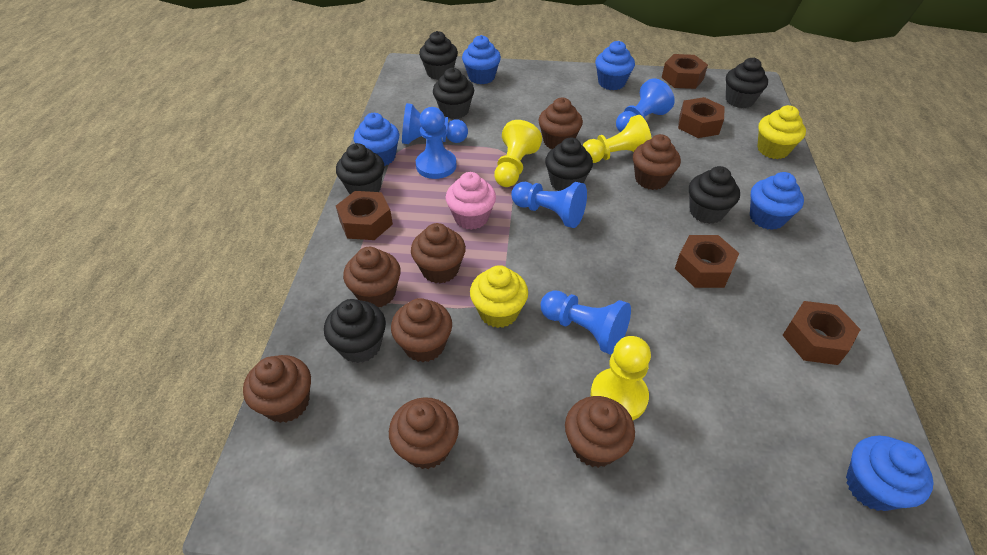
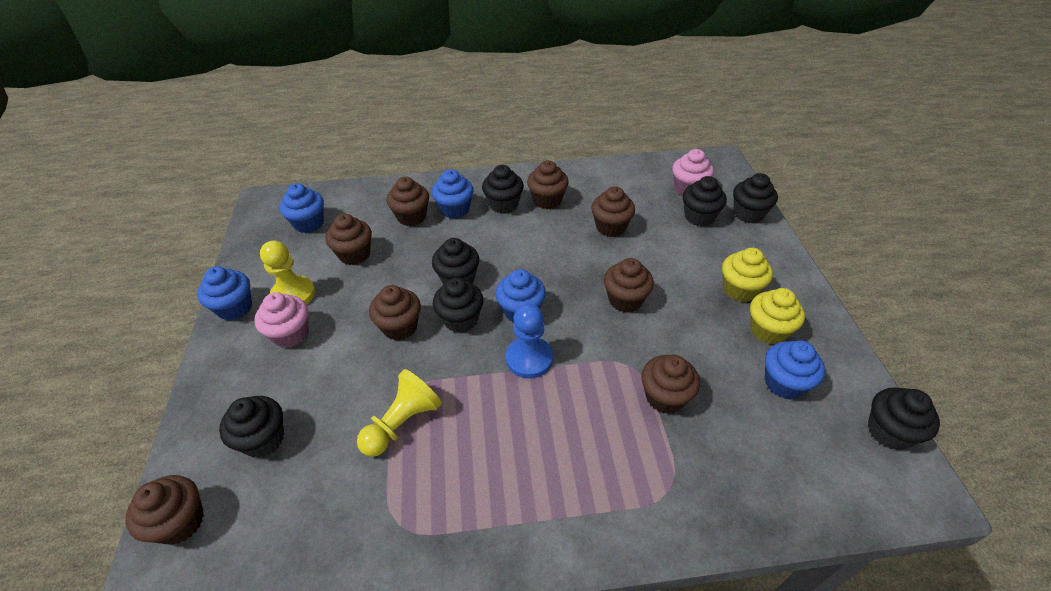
blue pawn: [402,103,468,144] [416,107,457,179] [511,182,587,228] [541,290,631,355] [616,78,675,132] = 5 -> [506,304,553,378] = 1
brown nut: [336,191,393,240] [662,54,708,89] [675,235,739,288] [678,97,725,138] [783,301,861,365] = 5 -> none = 0
pink cupcake: [446,172,496,230] = 1 -> [254,292,309,348] [672,149,714,196] = 2
yellow pawn: [494,120,542,187] [582,115,652,163] [591,336,651,420] = 3 -> [260,241,315,305] [357,369,442,457] = 2

